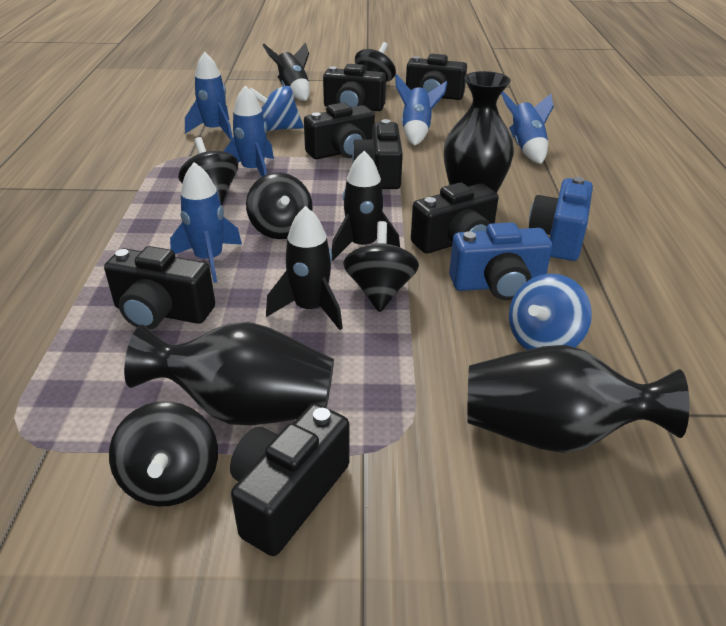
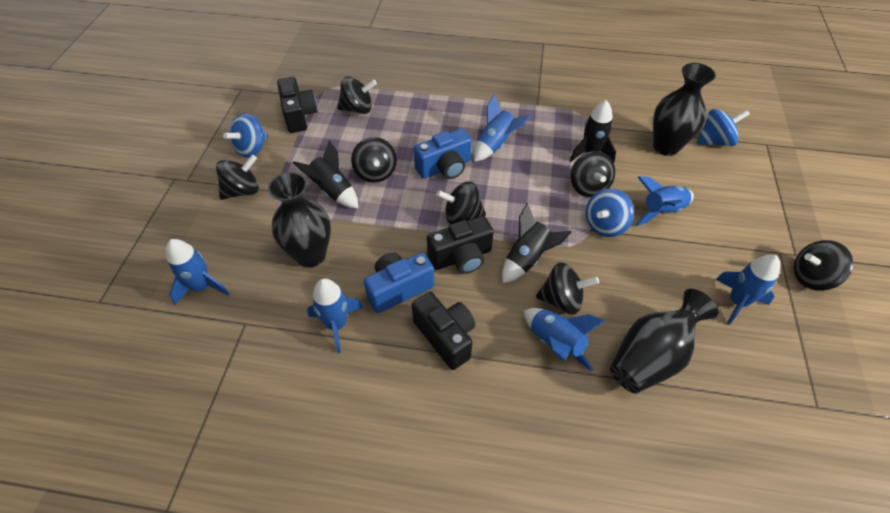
black camera: [104,246,215,330] [230,403,350,556] [304,103,375,159] [323,64,386,111] [352,119,403,189] [406,54,467,100] [411,183,498,254] = 7 -> [277,77,318,133] [412,292,475,370] [427,216,494,274] = 3
black spinning top: [109,401,218,507] [178,137,238,205] [246,173,313,239] [343,221,419,312] [355,42,396,82] = 5 -> [216,155,259,200] [337,77,377,114] [351,137,397,183] [436,181,486,225] [536,262,599,315] [570,151,615,197] [794,240,853,291] = 7
blue rocket: [170,162,242,283] [185,52,233,140] [223,86,274,177] [395,74,447,145] [501,91,554,164] = 5 -> [166,239,230,305] [307,278,363,353] [473,94,531,162] [524,308,605,371] [635,176,694,226] [715,255,780,325] = 6
blue spinning top: [250,86,303,131] [509,274,592,350] = 2 -> [223,113,268,158] [586,188,634,237] [697,109,750,146] = 3

